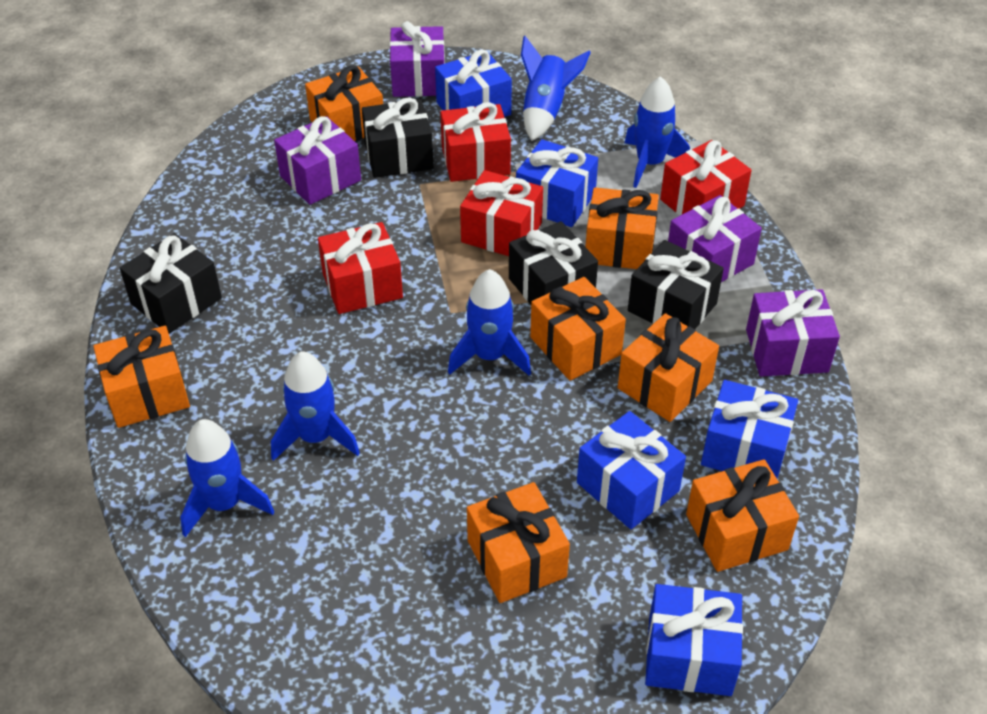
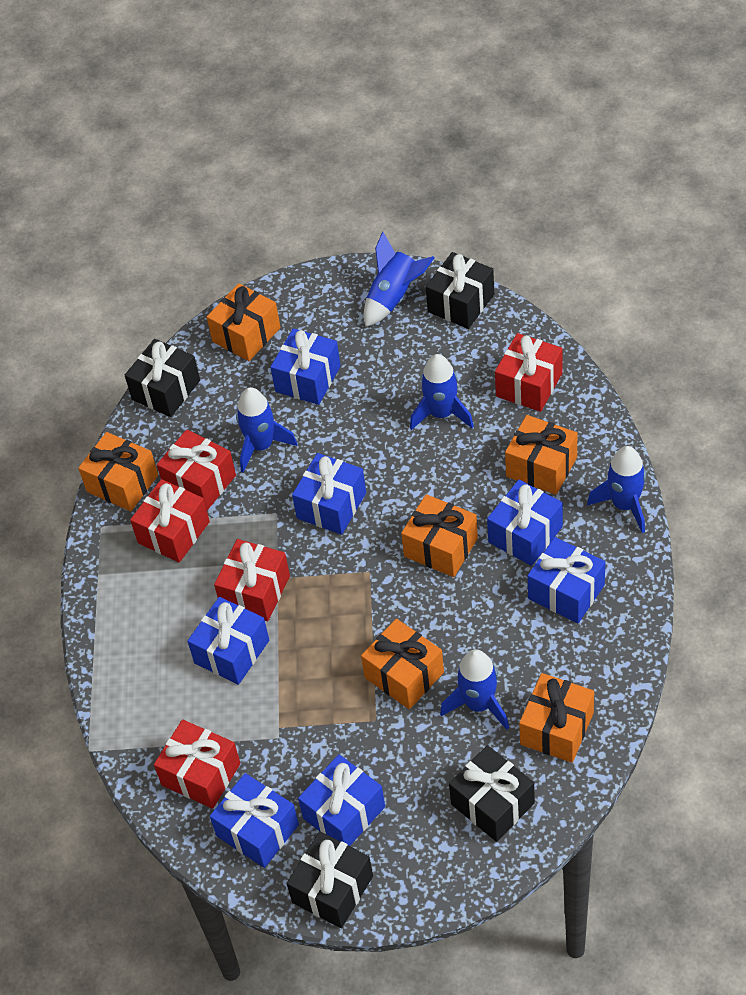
blue gift: [435,49,512,117] [516,139,598,227] [577,411,686,529] [645,584,743,696] [701,380,798,478] = 5 -> [187,597,269,685] [210,773,299,868] [270,328,341,405] [292,453,366,535] [298,754,385,846] [487,480,563,566] [528,537,605,623] = 7
orange gift: [93,326,190,428] [305,65,383,141] [467,482,570,603] [530,277,626,381] [585,187,659,269] [618,313,719,422] [686,459,799,572] = 7 -> [78,432,158,511] [207,283,281,361] [361,619,444,709] [401,494,478,577] [505,415,577,495] [519,673,594,763] = 6
purple gift: [274,116,361,205] [390,21,445,97] [668,195,762,282] [746,289,840,377] = 4 -> none = 0
red gift: [318,222,403,314] [440,102,511,182] [460,170,543,256] [660,140,752,216] = 4 -> [130,479,210,563] [154,720,241,809] [157,429,236,510] [214,539,290,621] [495,333,563,412] = 5

